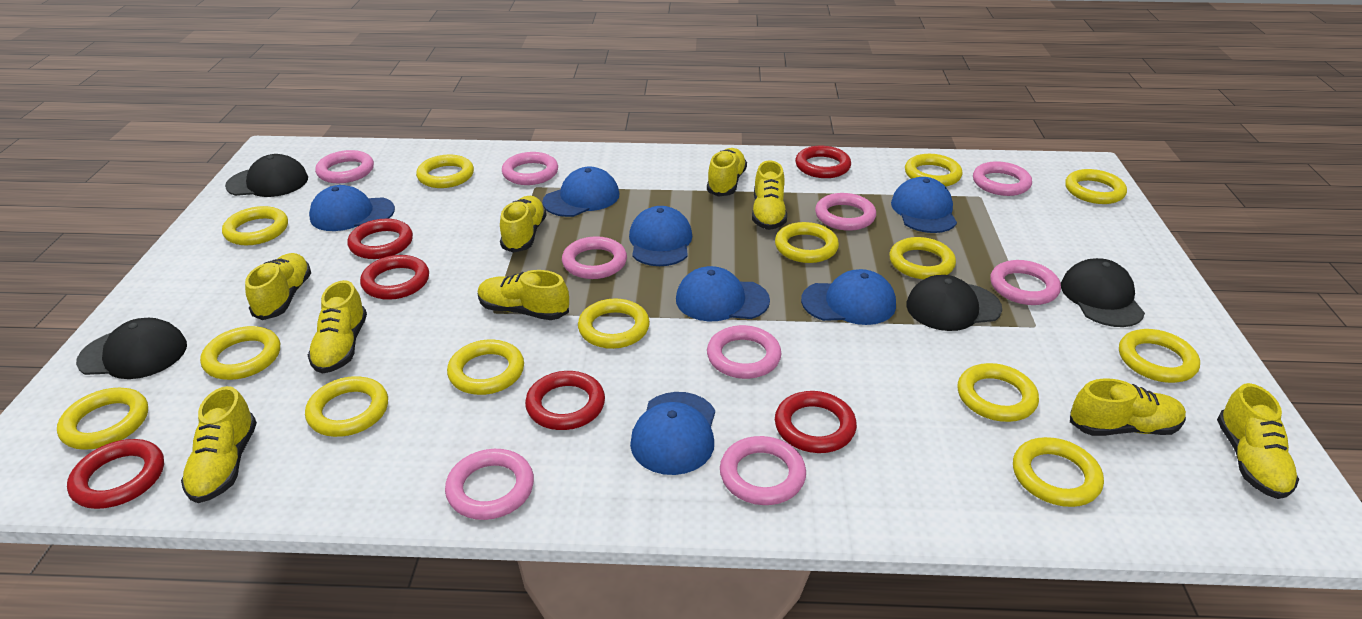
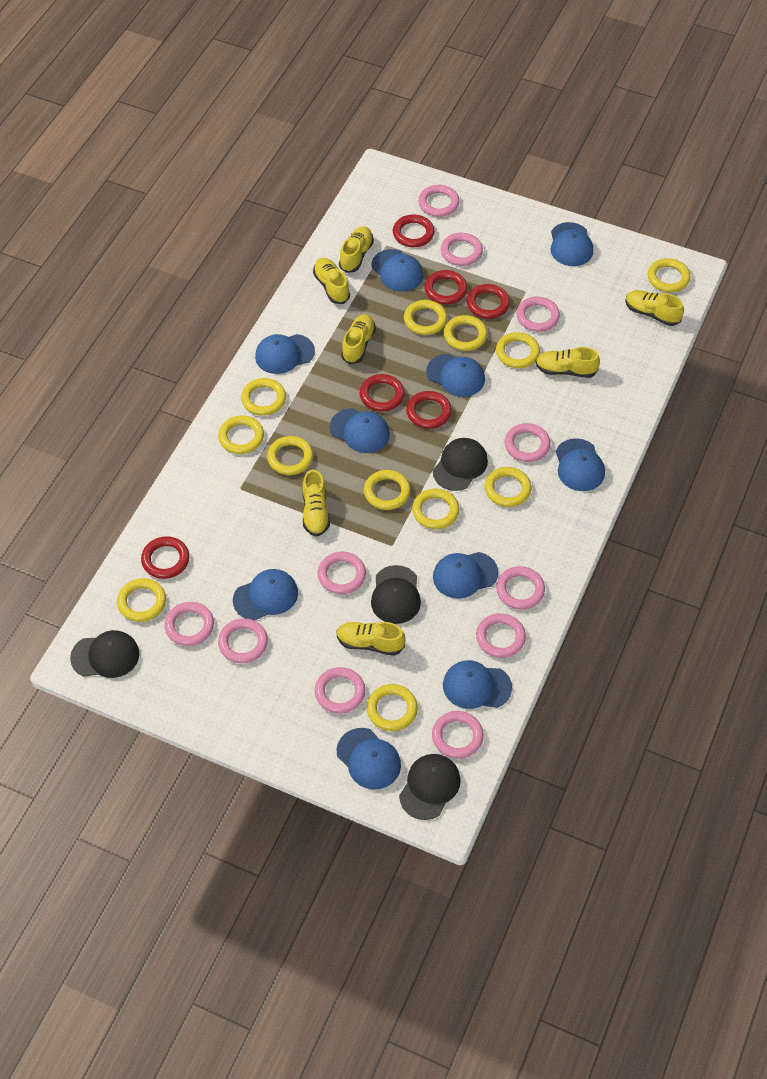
blue cap: [309,185,395,231] [542,167,619,217] [629,206,693,266] [630,392,715,475] [676,266,770,321] [801,269,896,325] [891,177,957,233] = 7 -> [233,569,298,621] [255,334,315,374] [330,408,390,453] [336,728,401,790] [371,249,423,292] [426,354,485,397] [433,552,498,599] [443,660,512,709] [551,222,593,266] [556,438,605,491] = 10
pink ring: [315,150,374,183] [445,449,534,520] [502,152,558,185] [562,236,627,279] [707,325,781,379] [720,436,806,505] [815,193,876,231] [973,161,1032,196] [990,260,1061,305] = 9 -> [164,602,214,646] [218,618,268,663] [315,667,365,714] [318,552,366,594] [418,185,460,217] [432,711,484,759] [441,233,483,266] [476,613,526,658] [496,566,545,610] [504,423,550,462] [516,297,560,332] = 11
yellow ring: [57,388,148,450] [200,326,280,380] [222,206,288,245] [305,376,388,437] [416,155,474,188] [447,339,524,395] [578,299,650,349] [775,222,839,263] [889,237,956,279] [905,154,963,187] [958,363,1039,422] [1013,437,1104,507] [1065,169,1127,204] [1119,329,1200,383] = 14 -> [117,578,166,622] [218,415,264,454] [241,378,286,416] [267,436,313,475] [364,470,411,510] [367,684,418,731] [404,300,447,335] [412,488,459,529] [444,315,488,351] [485,467,531,507] [496,332,540,368] [648,258,691,292] = 12
yellow shoe: [181,386,257,503] [245,253,311,320] [308,280,367,374] [477,270,569,320] [500,196,547,253] [707,148,747,197] [752,160,787,230] [1070,379,1186,436] [1217,383,1299,499] = 9 -> [302,470,330,537] [313,258,350,304] [336,622,405,656] [339,227,374,273] [341,314,376,364] [536,347,600,378] [625,290,684,326] = 7

